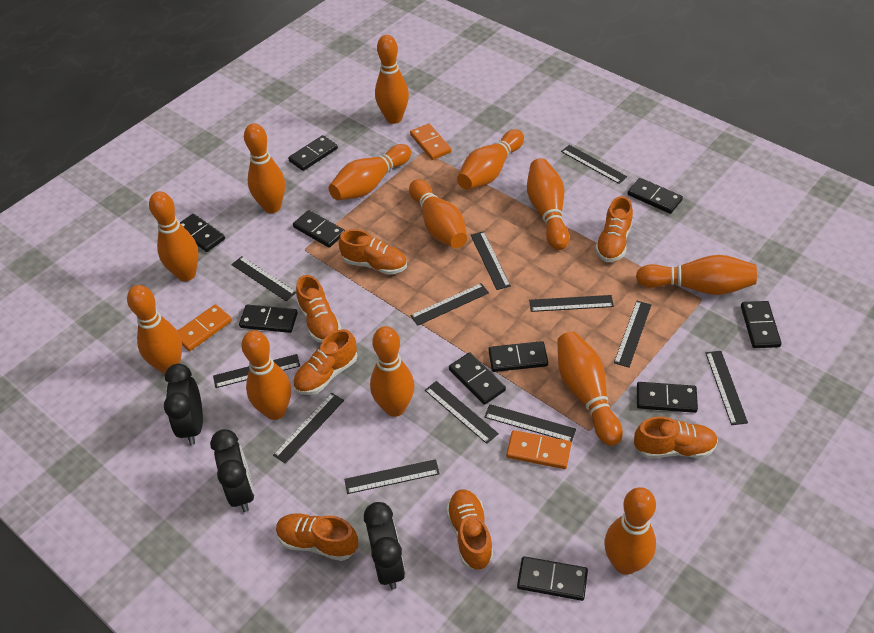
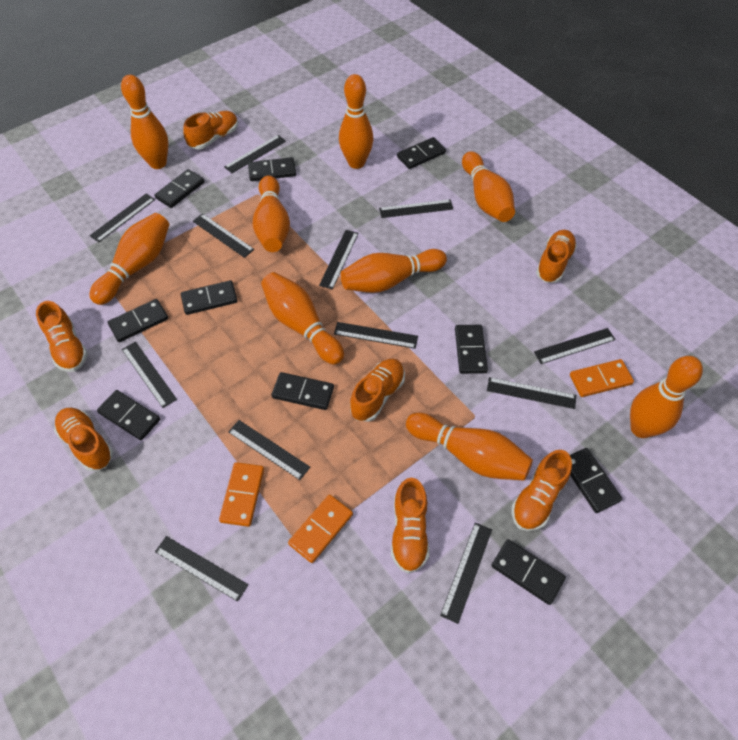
black clock: [164,364,203,445] [210,429,255,512] [364,502,405,590] = 3 -> none = 0
orange bowling pin: [127,285,182,374] [149,191,199,281] [241,330,291,420] [244,123,285,213] [329,144,411,200] [370,326,414,417] [375,35,409,124] [409,179,467,248] [457,129,524,190] [527,158,569,250] [557,331,623,446] [605,487,656,575] [636,255,757,295] = 13 -> [89,213,169,305] [121,75,168,169] [252,175,290,252] [261,272,344,365] [339,74,374,169] [340,249,447,293] [406,413,533,481] [462,151,515,222] [630,356,703,438] = 9

